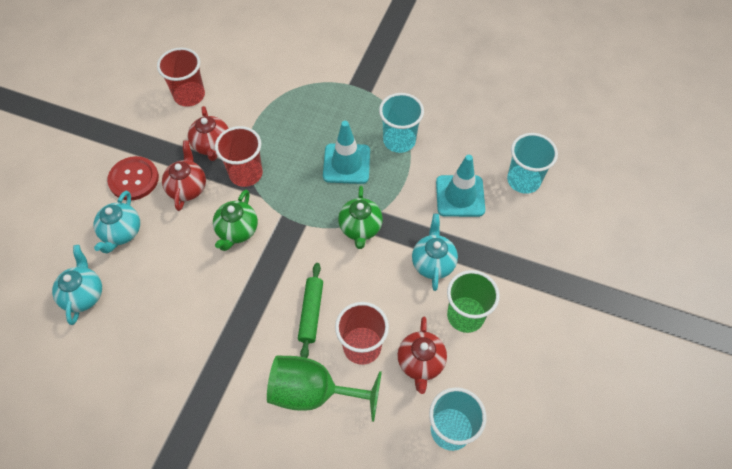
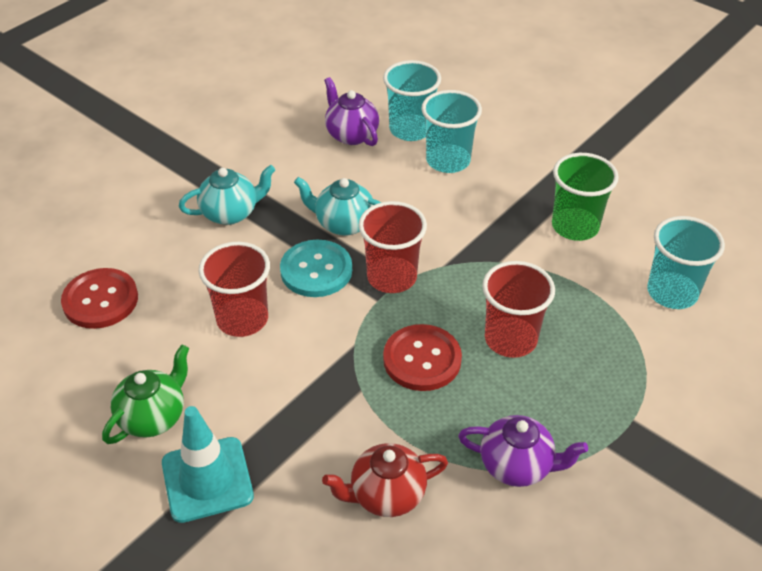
green goblet: [267,355,382,422] = 1 -> none = 0
green rolling pin: [298,263,323,358] = 1 -> none = 0
green teapot: [213,190,258,251] [338,186,383,249] = 2 -> [102,345,189,444] = 1
purple teapot: none = 0 -> [324,77,379,146] [458,415,588,487] = 2
red button: [107,156,159,200] = 1 -> [61,268,138,329] [383,324,462,391] = 2
red teapot: [162,140,206,211] [188,106,229,161] [398,317,447,394] = 3 -> [322,443,448,517] = 1
turquoise button: none = 0 -> [280,240,352,297] = 1
turquoise teapot: [52,245,102,325] [93,191,140,254] [412,214,458,291] = 3 -> [179,165,275,225] [294,177,382,236] = 2
turquoise traffic cone: [323,121,370,184] [436,155,485,217] = 2 -> [162,406,254,523] = 1

